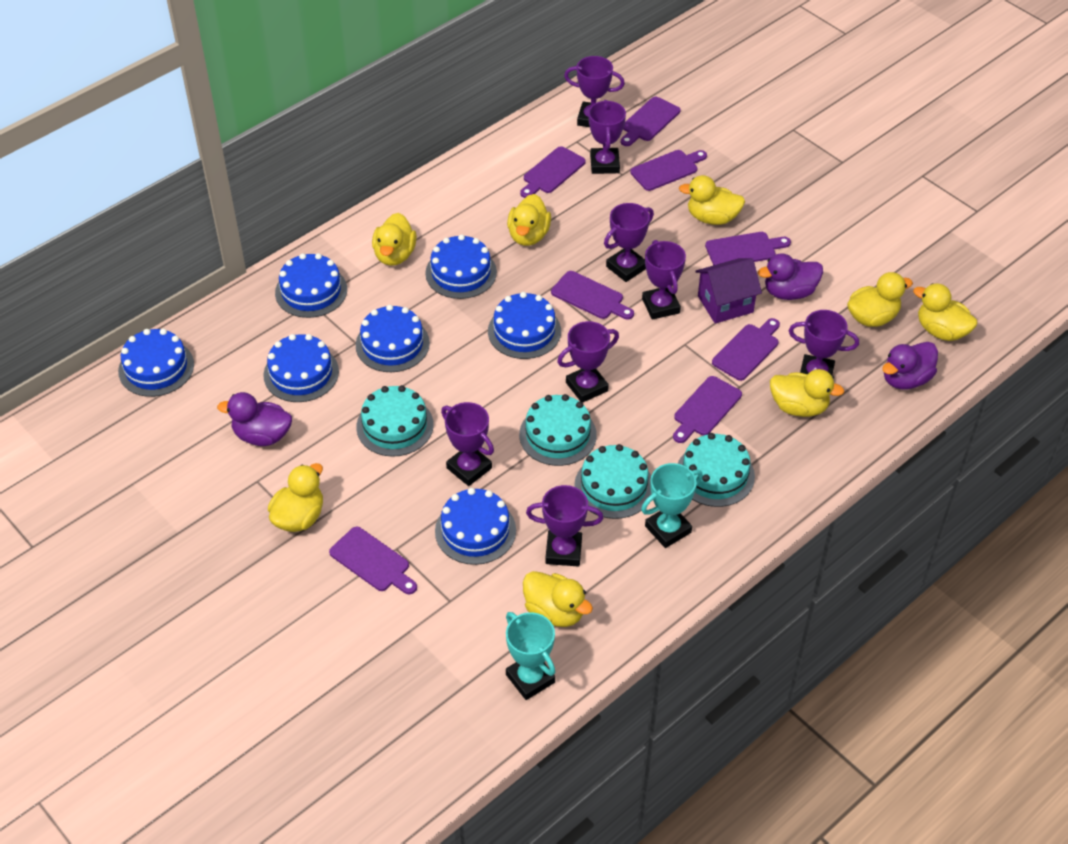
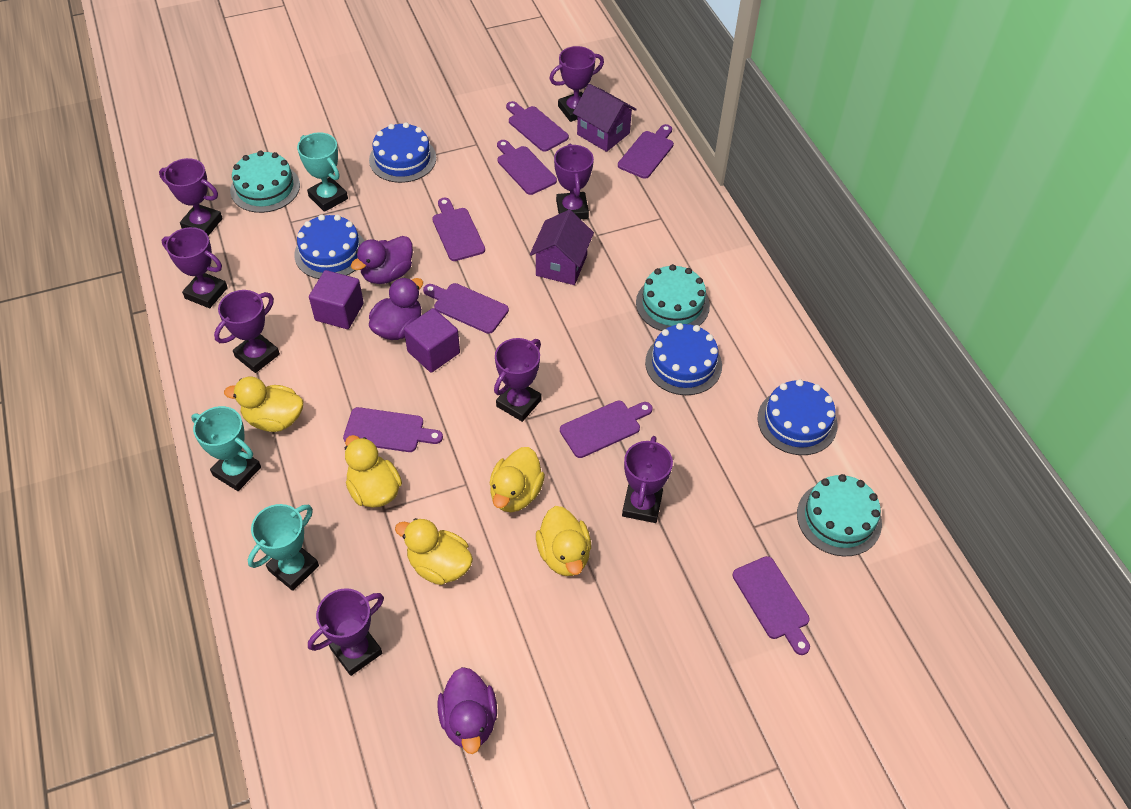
blue cake: [118,329,194,397] [263,334,339,402] [275,253,347,318] [356,305,430,372] [425,234,497,299] [435,488,516,565] [488,292,561,359] = 7 -> [294,215,364,279] [369,122,436,183] [645,323,722,395] [757,379,838,455] = 4
purple cube: none = 0 -> [309,270,364,329] [404,308,460,373] = 2
purple house: [695,258,762,324] = 1 -> [530,210,594,285] [573,84,637,152] = 2
turquoise cake: [356,385,434,457] [519,394,597,466] [574,444,651,519] [677,433,755,507] = 4 -> [230,150,300,213] [636,264,710,331] [797,474,882,556] = 3
turquoise trophy: [506,612,555,700] [641,463,703,548] = 2 -> [191,406,261,491] [248,504,319,591] [297,132,348,212] = 3
yellow duck: [268,463,323,532] [372,213,417,266] [507,194,551,246] [523,571,593,627] [679,175,745,225] [770,369,844,417] [847,272,913,327] [913,283,978,341] = 8 -> [224,377,303,432] [345,435,402,508] [395,518,473,585] [489,447,545,512] [536,506,591,576] = 5

